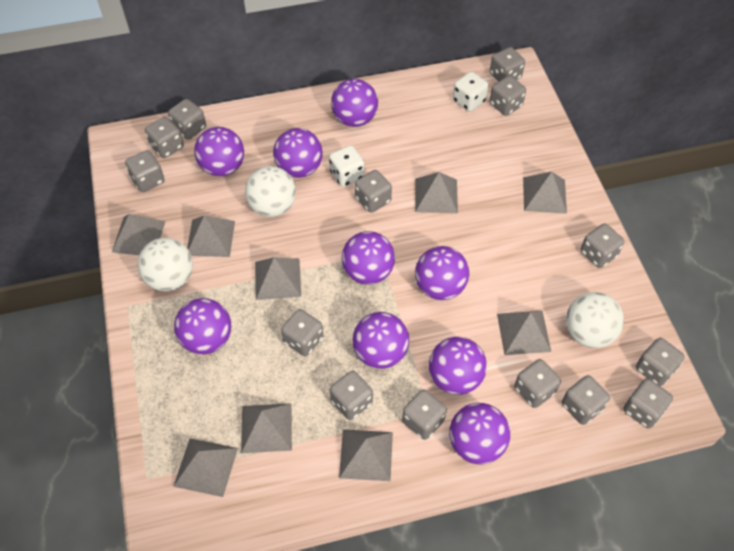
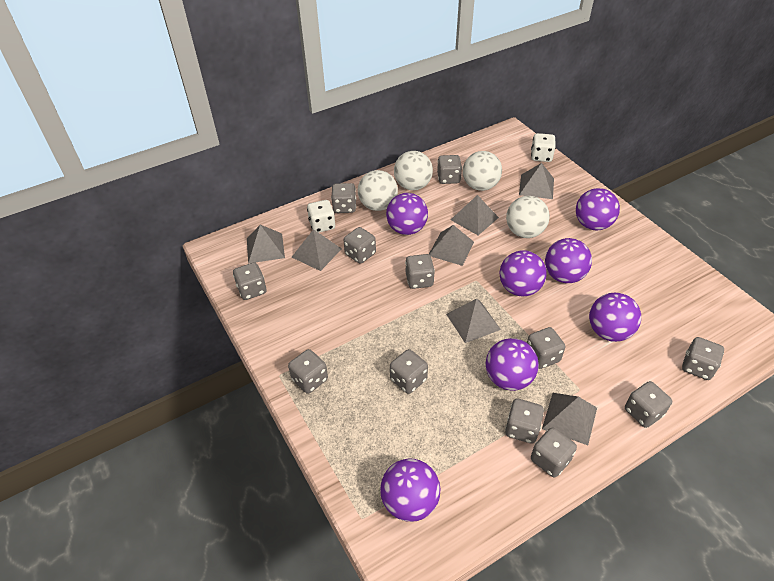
grey dice: [125,150,165,192] [145,117,184,158] [168,99,206,140] [281,309,323,356] [330,370,373,420] [355,170,392,213] [402,389,447,440] [490,47,525,82] [490,76,526,116] [514,359,561,408] [562,375,610,425] [581,223,624,268] [623,379,673,429] [636,338,685,386] = 14 -> [233,262,266,300] [288,349,328,394] [331,183,356,213] [344,227,376,264] [390,349,428,394] [405,254,435,289] [437,155,462,184] [505,399,544,444] [527,327,565,369] [531,427,577,478] [625,381,672,428] [682,337,724,380] = 12
grey pyramid: [112,214,166,255] [173,438,238,497] [187,215,235,257] [241,403,292,453] [255,257,301,300] [339,429,393,481] [415,172,458,213] [497,311,551,355] [523,172,567,214] = 9 -> [247,225,285,263] [292,229,342,271] [429,225,474,266] [446,299,501,343] [451,195,499,235] [519,163,554,199] [542,393,597,445] = 7
purple ball: [174,298,231,354] [194,127,244,176] [273,128,323,178] [331,79,378,127] [342,231,395,285] [353,312,409,369] [415,246,469,300] [429,337,487,395] [449,403,510,465] = 9 -> [380,459,440,522] [386,193,428,235] [486,338,539,391] [499,250,547,296] [545,238,592,283] [576,188,620,230] [589,293,641,342] = 7
white ball: [138,238,193,291] [245,166,296,217] [566,292,624,348] = 3 -> [358,170,398,211] [394,151,433,190] [463,151,502,191] [506,196,550,238] = 4

